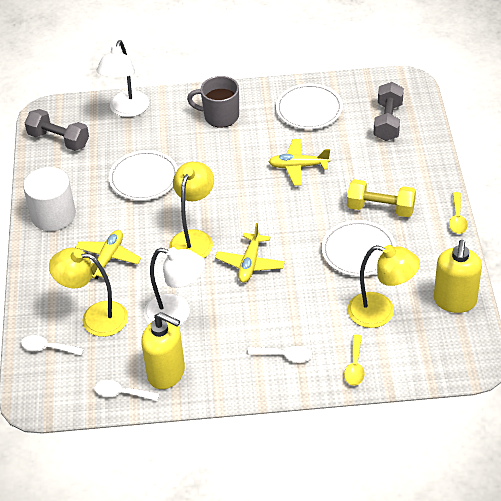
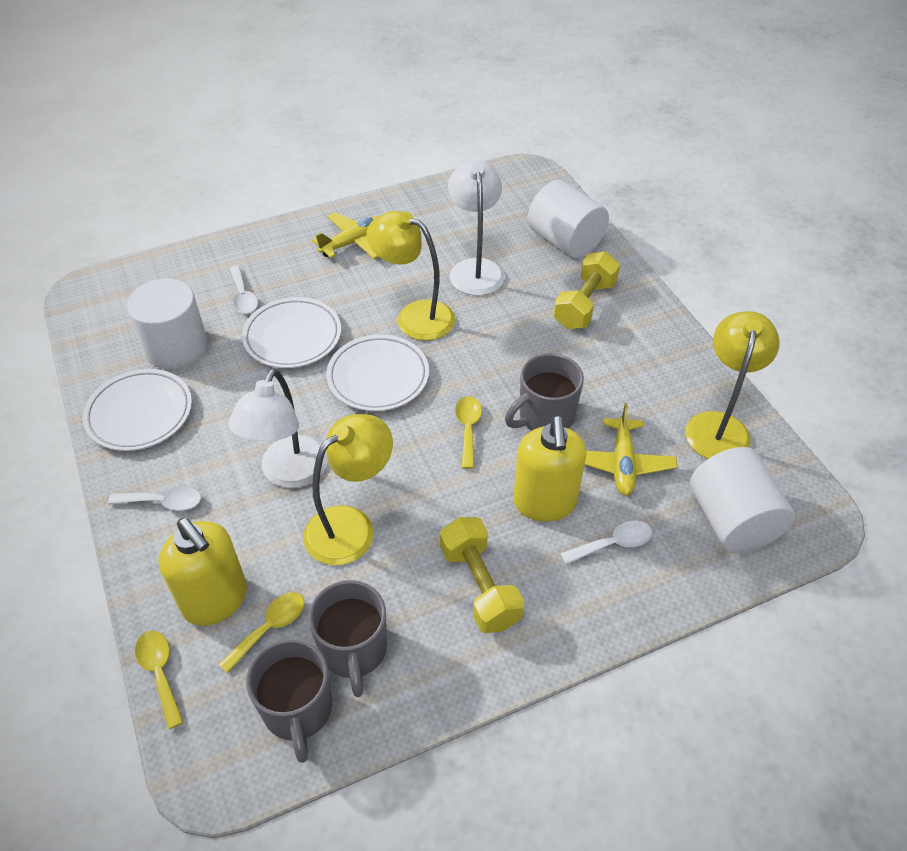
grey dumbbell: [25,109,89,151] [374,82,404,141] = 2 -> none = 0
grey mug: [187,76,239,128] = 1 -> [246,639,332,763] [308,580,387,697] [505,353,584,431] = 3
white cylinder: [23,167,76,231] = 1 -> [127,278,208,369] [528,180,609,258] [690,447,795,553] = 3
yellow dumbbell: [347,179,416,217] = 1 -> [440,517,524,633] [553,251,620,329] = 2
yellow plane: [75,230,141,279] [215,223,285,283] [269,139,330,186] = 3 -> [312,212,379,259] [585,403,677,496] = 2
yellow spoon: [344,335,365,386] [449,192,468,234] = 2 -> [135,631,184,729] [218,592,304,674] [455,396,482,469] = 3

